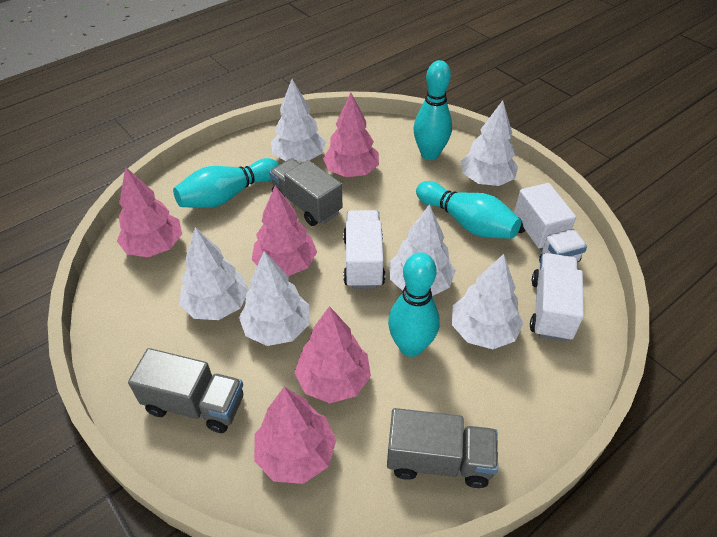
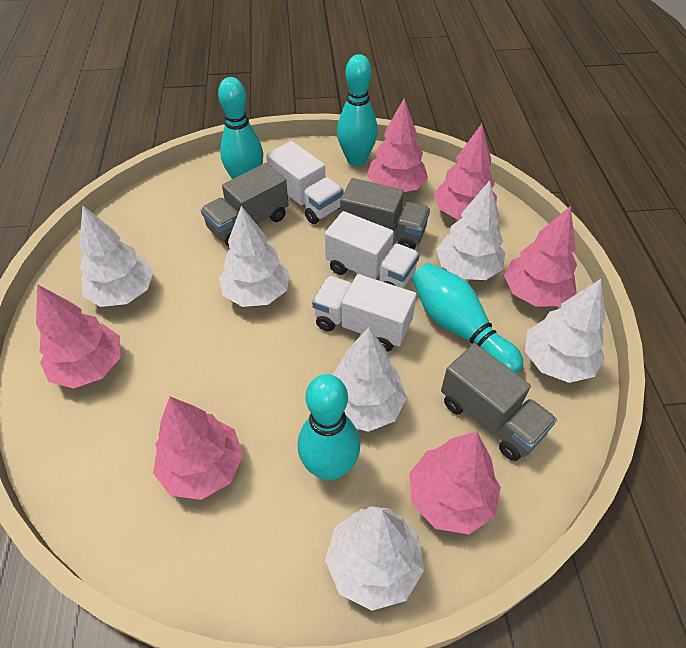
pink tree: [117,167,182,257] [252,185,317,276] [254,387,336,484] [294,306,371,403] [323,93,379,177] = 5 -> [36,284,121,389] [153,397,243,500] [367,98,428,192] [409,431,501,534] [434,124,497,219] [504,206,577,307] = 6

